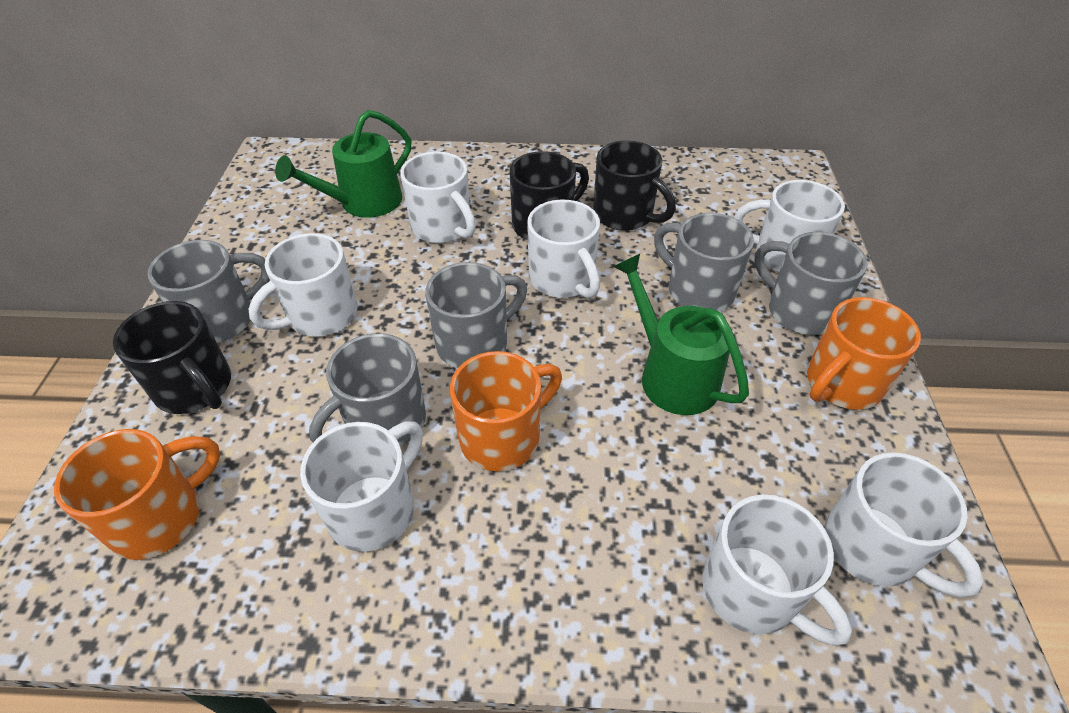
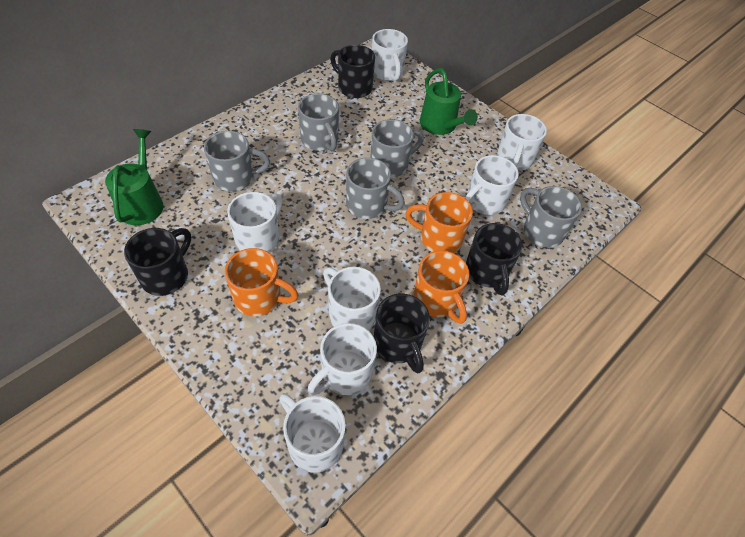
black mug: [113,301,231,414] [509,151,589,240] [593,140,676,231] = 3 -> [124,228,191,296] [330,45,375,98] [374,294,430,373] [466,223,522,296] = 4

